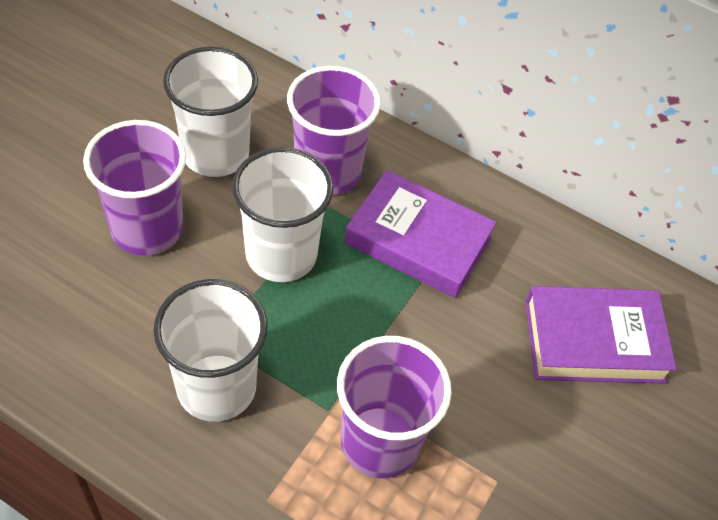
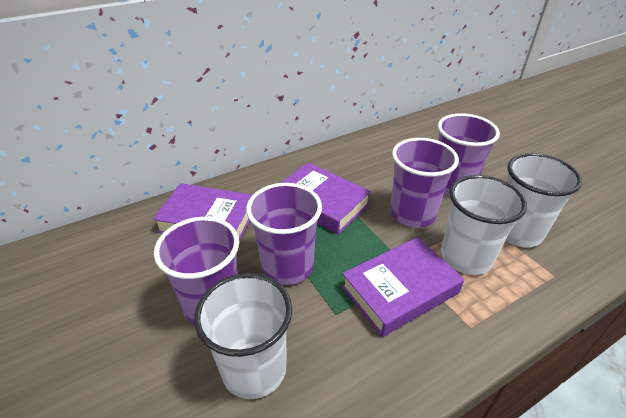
purple book: [344,170,497,298] [525,286,677,384] = 2 -> [153,183,252,242] [280,162,371,234] [341,237,464,337] = 3
purple cup: [83,120,186,256] [287,66,381,195] [337,336,452,478] = 3 -> [154,217,239,325] [246,183,322,285] [390,138,459,228] [438,113,500,196] = 4

